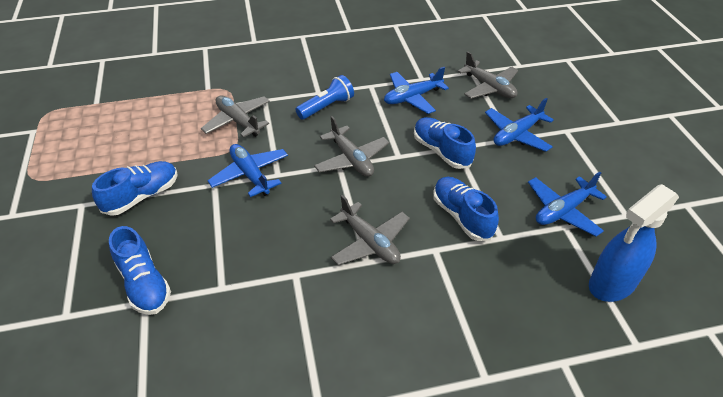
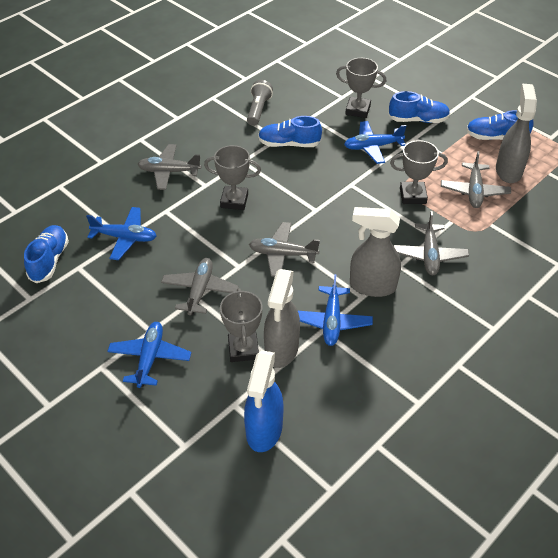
blue flashlight: [295,75,354,120] = 1 -> none = 0
grey flashlight: none = 0 -> [247,80,273,126] = 1
grey plane: [201,95,270,138] [314,116,389,177] [330,195,410,265] [458,51,518,99] = 4 -> [138,144,201,190] [161,258,239,315] [249,222,320,277] [393,211,469,275] [441,151,511,208] = 5
grey spray bottle: none = 0 -> [264,269,300,368] [350,207,401,297] [496,84,537,183] = 3
grey trophy: none = 0 -> [204,145,261,210] [220,288,262,362] [336,58,386,118] [390,140,448,204] = 4

